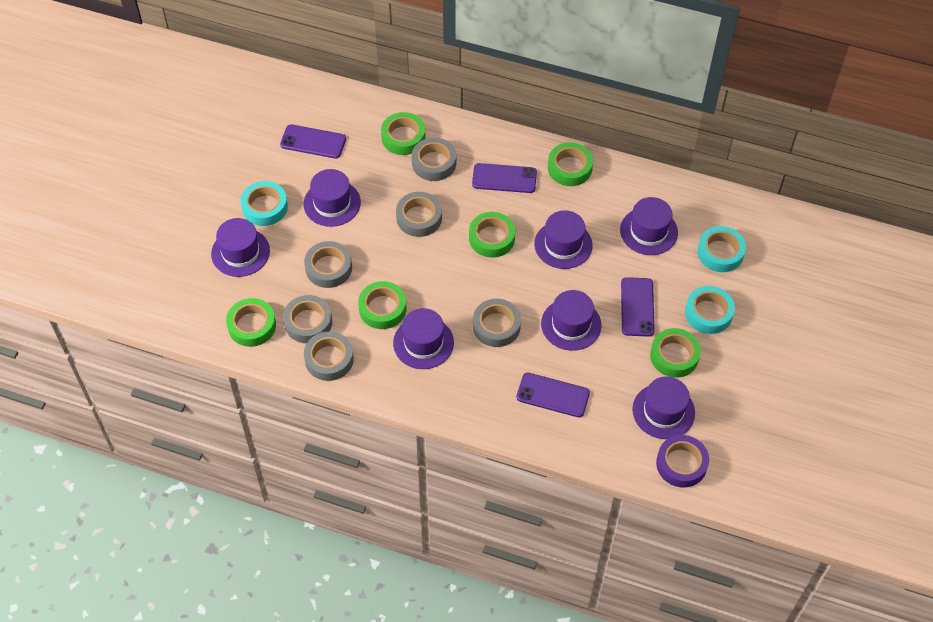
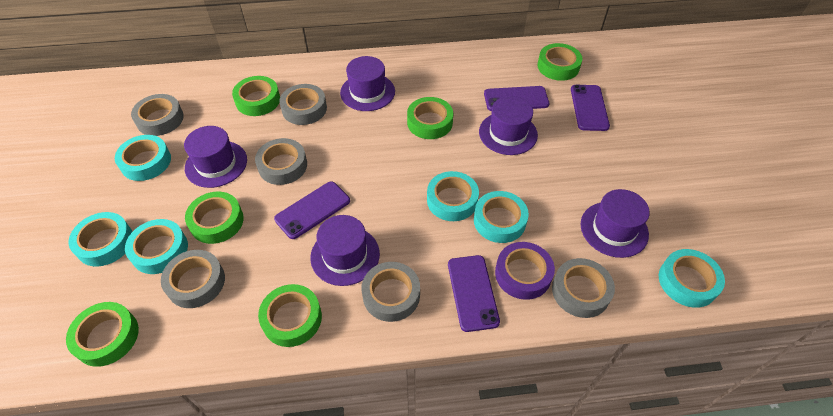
purple hat: [211,218,270,277] [303,169,361,227] [393,308,454,369] [534,210,593,269] [541,290,602,351] [620,197,678,255] [632,377,695,439] = 7 -> [184,126,247,188] [310,215,380,286] [340,56,395,111] [479,96,538,155] [580,189,650,258] = 5
turquoise tape: [241,181,288,226] [685,286,735,334] [697,226,746,272] = 3 -> [69,212,132,267] [115,135,171,181] [125,219,188,274] [427,171,479,221] [474,191,529,243] [659,249,725,308] = 6

